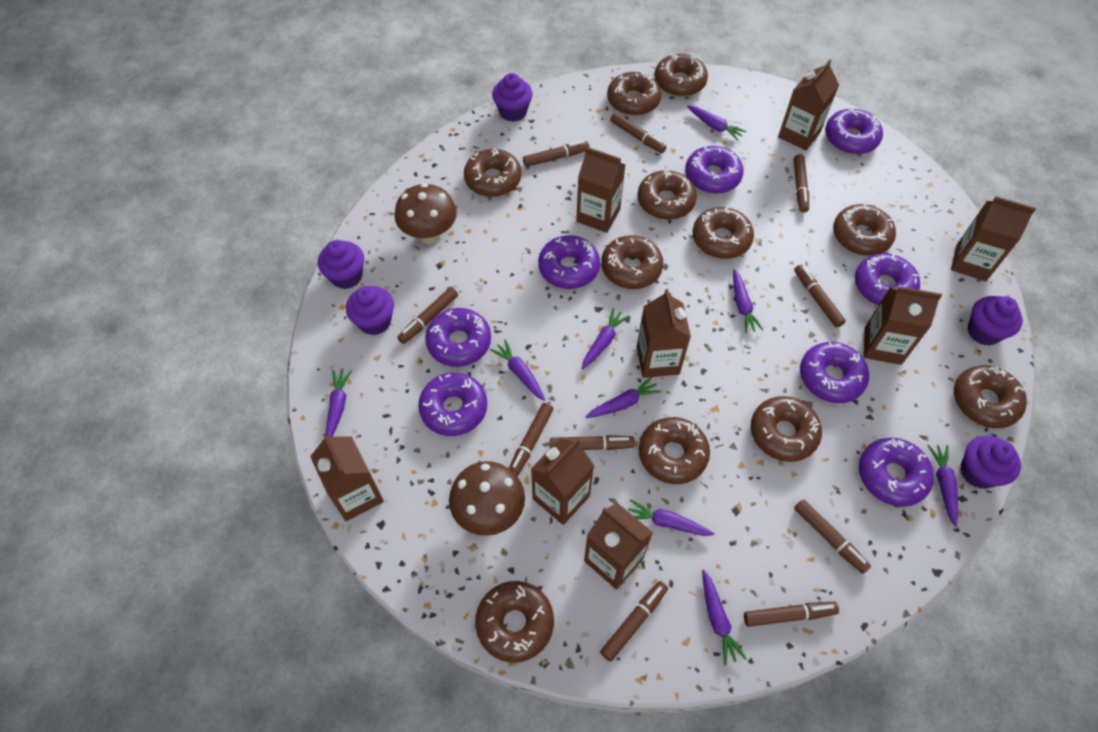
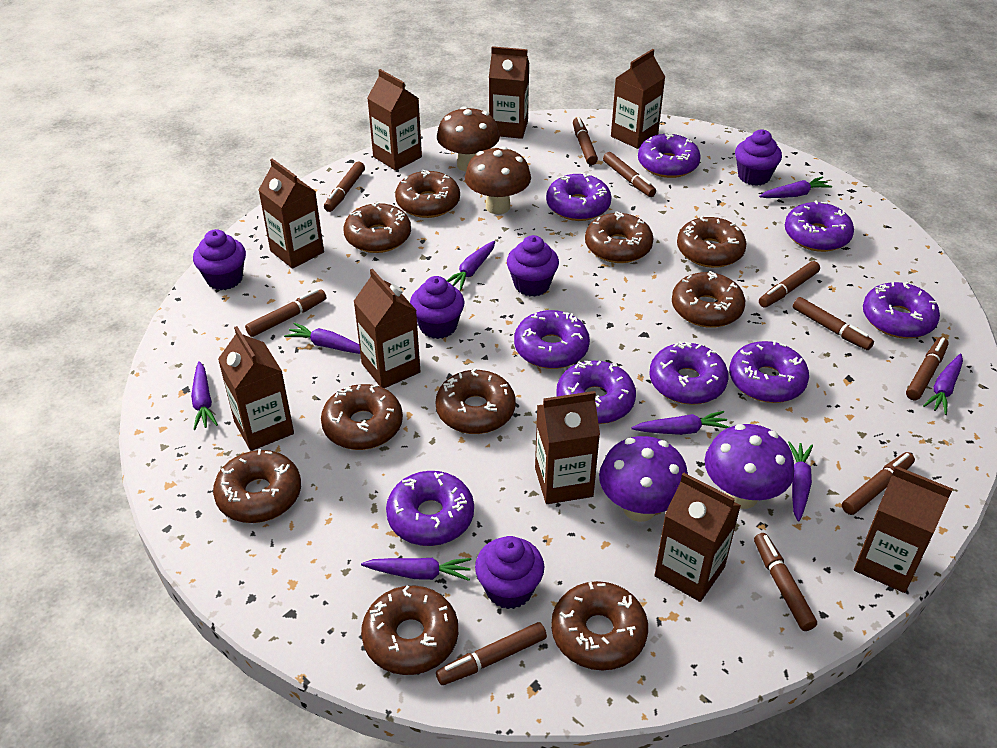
brown carton: [310,433,384,521] [531,438,594,525] [576,147,626,233] [584,503,653,589] [637,289,691,378] [778,59,839,150] [864,286,942,365] [951,196,1036,281] = 8 -> [218,326,294,451] [259,159,324,269] [354,269,421,388] [367,69,422,171] [489,46,529,139] [535,391,600,504] [611,49,665,149] [655,473,741,602] [854,466,953,593] = 9
brown donut: [464,148,522,197] [475,581,554,663] [601,235,663,289] [607,72,661,116] [638,170,697,220] [639,417,710,484] [654,54,708,97] [693,207,754,259] [751,396,822,462] [833,204,896,256] [954,365,1027,428] = 11 -> [213,449,301,523] [321,384,403,450] [344,202,411,253] [361,585,458,675] [395,170,460,218] [435,368,516,434] [551,581,648,670] [585,211,653,263] [672,271,745,328] [677,216,746,268] = 10
purple carrot: [326,370,352,437] [490,340,545,401] [582,308,629,369] [586,377,662,418] [628,500,715,536] [687,105,746,141] [702,569,747,665] [733,269,763,333] [927,445,958,527] = 9 -> [191,361,218,430] [284,323,360,354] [361,558,472,581] [446,241,495,290] [631,411,729,435] [759,177,832,198] [788,441,813,522] [923,354,963,415] = 8
purple donut: [418,372,487,436] [425,308,491,367] [538,235,600,289] [685,146,744,194] [800,342,869,403] [825,108,883,154] [855,253,920,305] [859,438,934,507] = 8 -> [386,471,474,546] [514,310,590,369] [546,174,611,221] [556,361,636,424] [638,132,701,178] [649,341,728,405] [729,340,809,403] [785,200,854,252] [863,281,940,338] = 9
purple mushroom: none = 0 -> [599,436,688,522] [705,424,794,509] = 2

